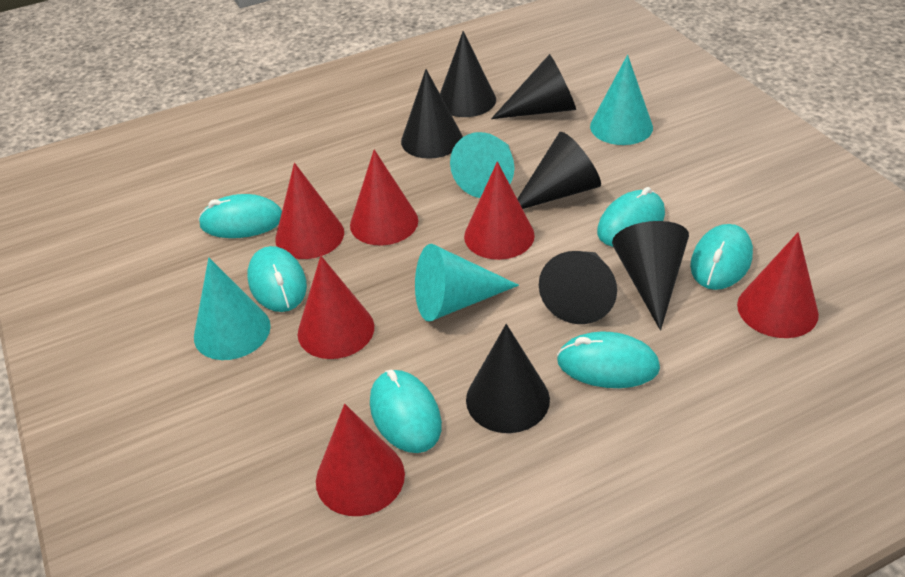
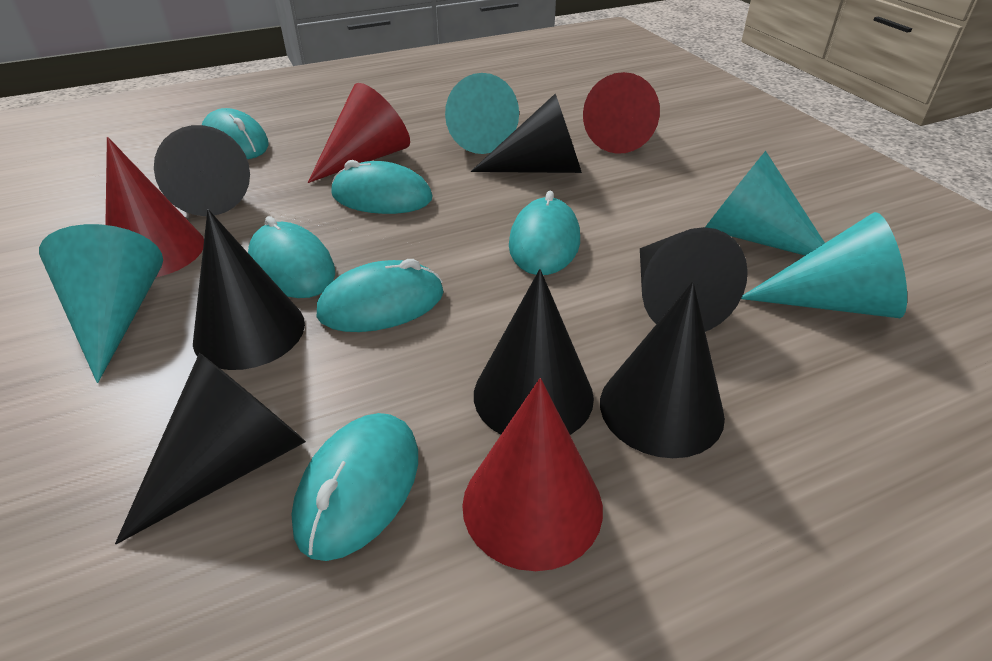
red cone: [275,163,344,259] [298,256,374,359] [316,404,405,516] [350,149,418,245] [464,161,535,260] [737,232,819,338] = 6 -> [105,137,204,277] [308,83,410,183] [462,378,603,571] [583,72,660,154] = 4

